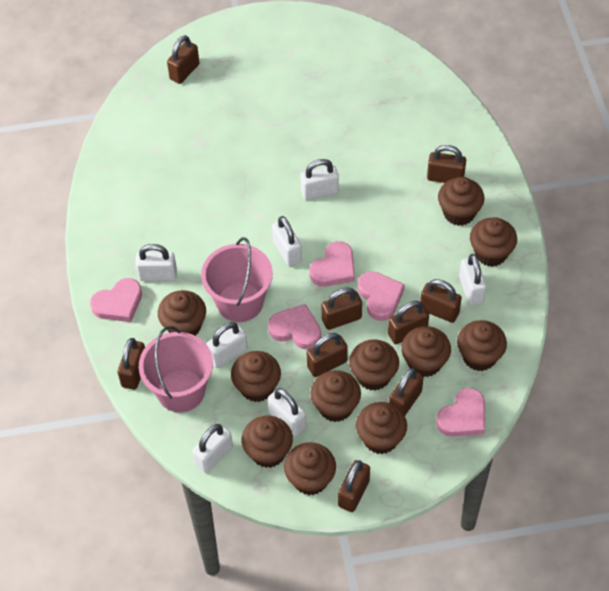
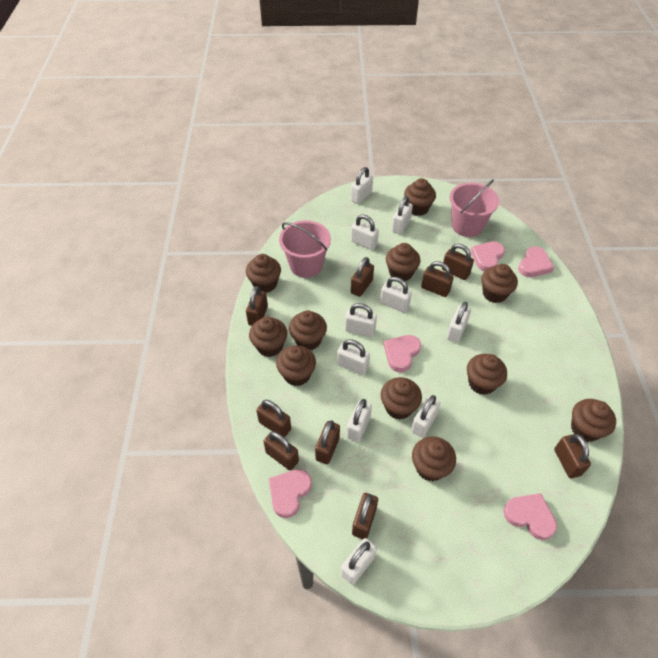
white padlock: [135,244,177,281] [192,424,233,473] [206,322,248,368] [267,388,306,436] [272,216,302,266] [300,159,339,200] [459,254,486,305] = 7 -> [337,339,370,375] [341,538,377,585] [345,303,377,337] [347,399,372,442] [351,167,373,204] [351,215,379,250] [380,277,412,313] [392,196,413,234] [411,395,441,438] [447,302,471,343] = 10

